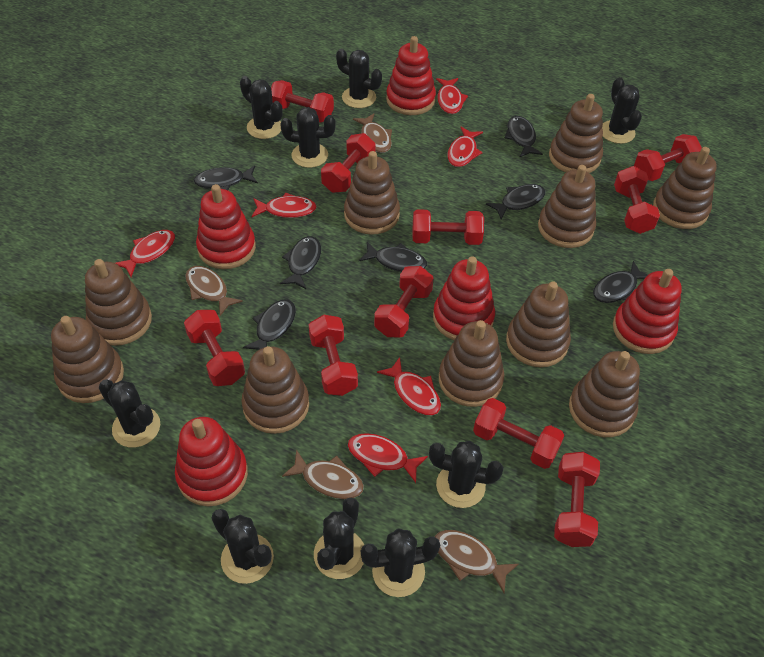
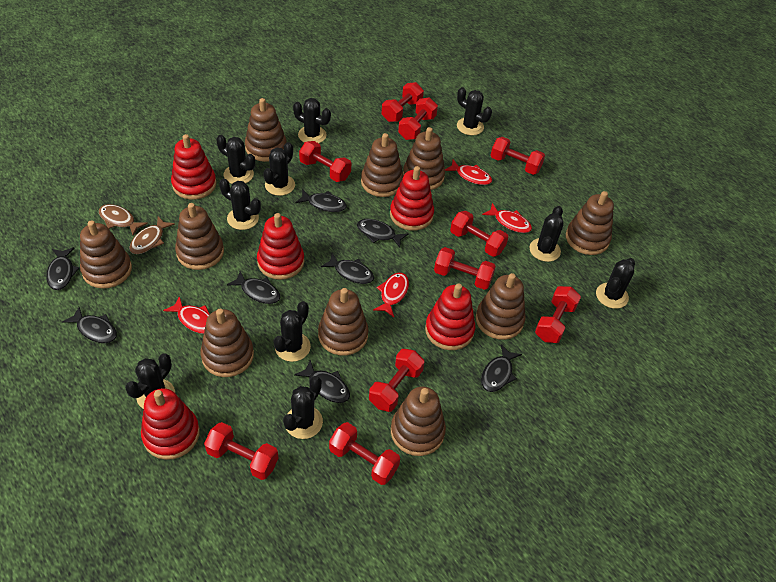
black cactus: [99,379,160,448] [212,509,274,584] [240,76,283,139] [280,107,336,168] [314,497,364,579] [336,49,382,108] [361,528,440,597] [429,441,503,508] [602,77,642,144] = 9 -> [125,353,175,409] [216,135,255,184] [219,178,261,230] [263,142,295,196] [274,301,311,362] [283,376,323,439] [293,98,331,143] [457,87,492,135] [529,206,564,262] [596,258,635,309] = 10
black fish: [194,166,258,190] [243,299,296,350] [280,236,321,289] [359,242,427,272] [486,184,545,219] [505,116,543,157] [593,261,648,303] = 7 -> [46,247,79,290] [62,307,117,343] [227,271,281,304] [294,360,350,403] [295,189,347,212] [321,253,374,284] [357,219,408,248] [481,344,522,392] = 8
brown fish: [185,266,243,316] [282,450,364,499] [353,114,392,153] [435,530,519,593] = 4 -> [99,204,148,236] [129,216,175,254] = 2
red fish: [116,230,175,277] [252,193,317,218] [348,433,428,483] [377,357,441,415] [436,78,468,114] [448,126,483,167] = 6 -> [163,296,210,334] [373,273,409,317] [445,159,492,185] [482,203,532,233] = 4

